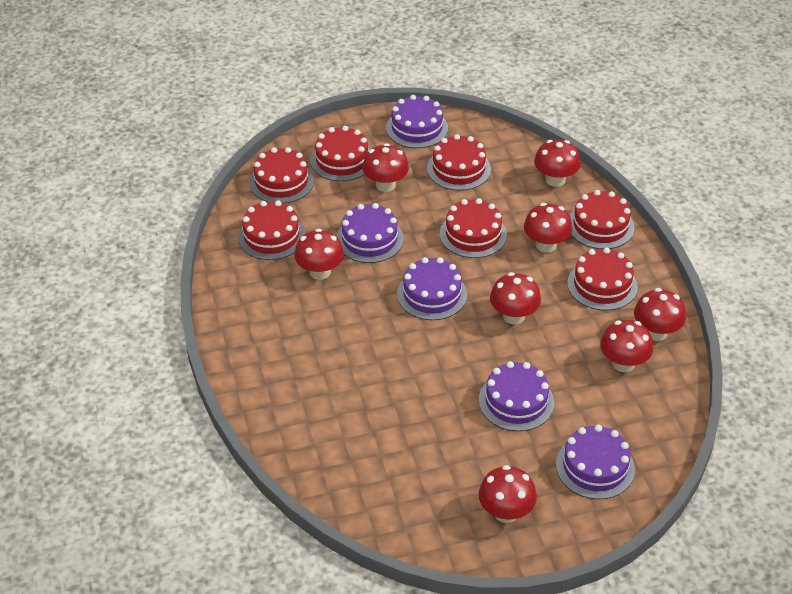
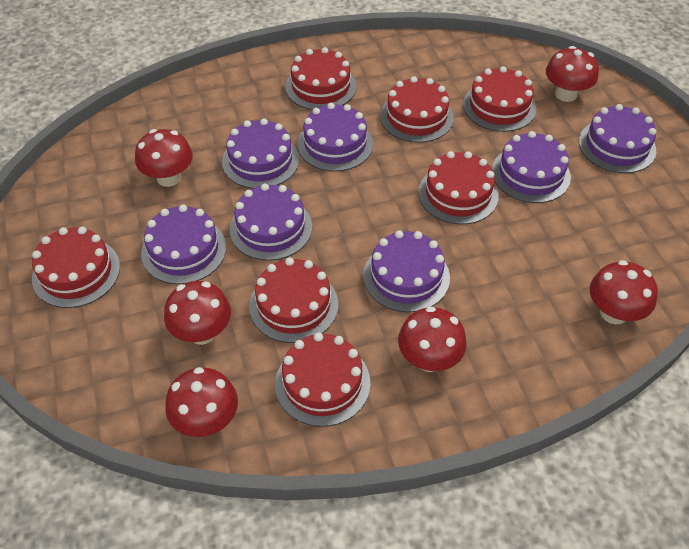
purple cake: [336,203,404,263] [386,95,448,148] [397,257,467,320] [479,361,554,431] [556,425,635,499] = 5 -> [141,204,226,284] [222,118,299,189] [230,183,312,261] [297,103,373,172] [363,230,450,312] [492,131,571,203] [579,104,657,173] = 7
red mushroom: [294,229,344,280] [363,143,409,192] [478,465,537,523] [490,272,541,324] [524,203,572,253] [534,140,581,187] [600,320,653,372] [634,288,686,341] = 8 -> [135,129,193,187] [164,281,231,345] [165,367,238,437] [398,306,467,372] [546,46,599,102] [590,260,658,324] = 6

